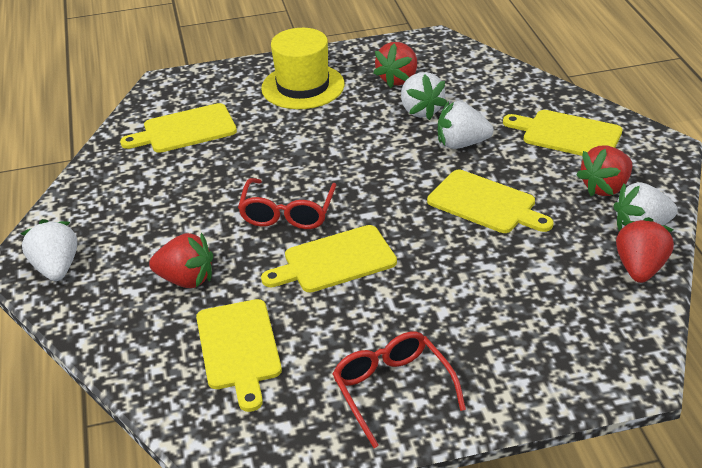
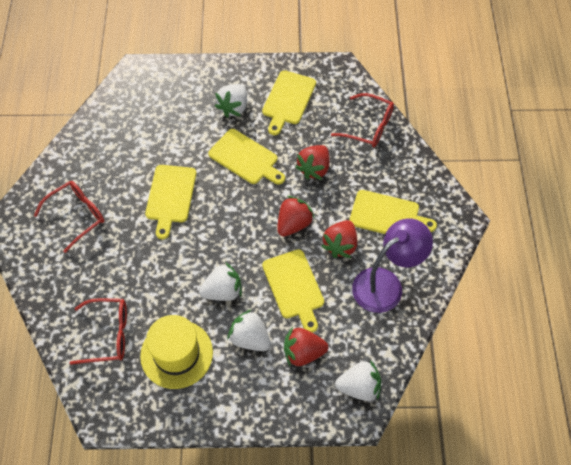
purple lamp: none = 0 -> [352,218,433,313] = 1
red glasses: [238,178,336,229] [332,331,466,448] = 2 -> [34,181,104,253] [69,298,127,365] [331,93,394,148] = 3

